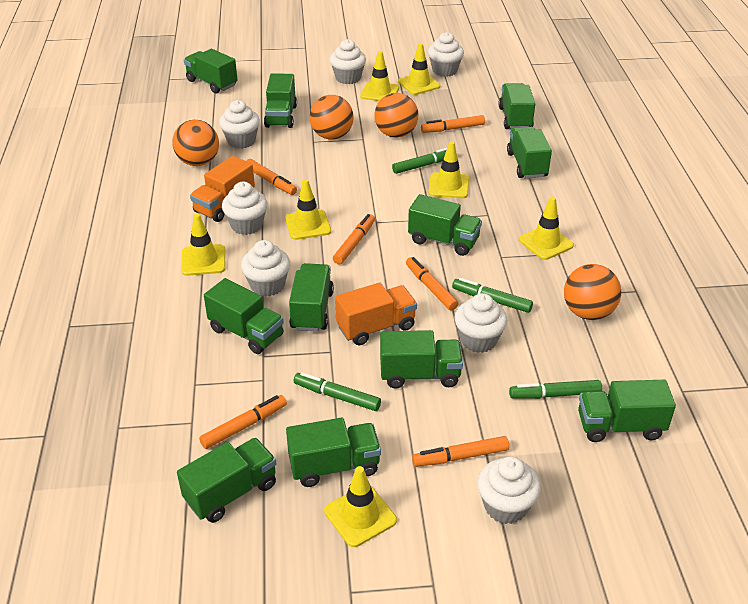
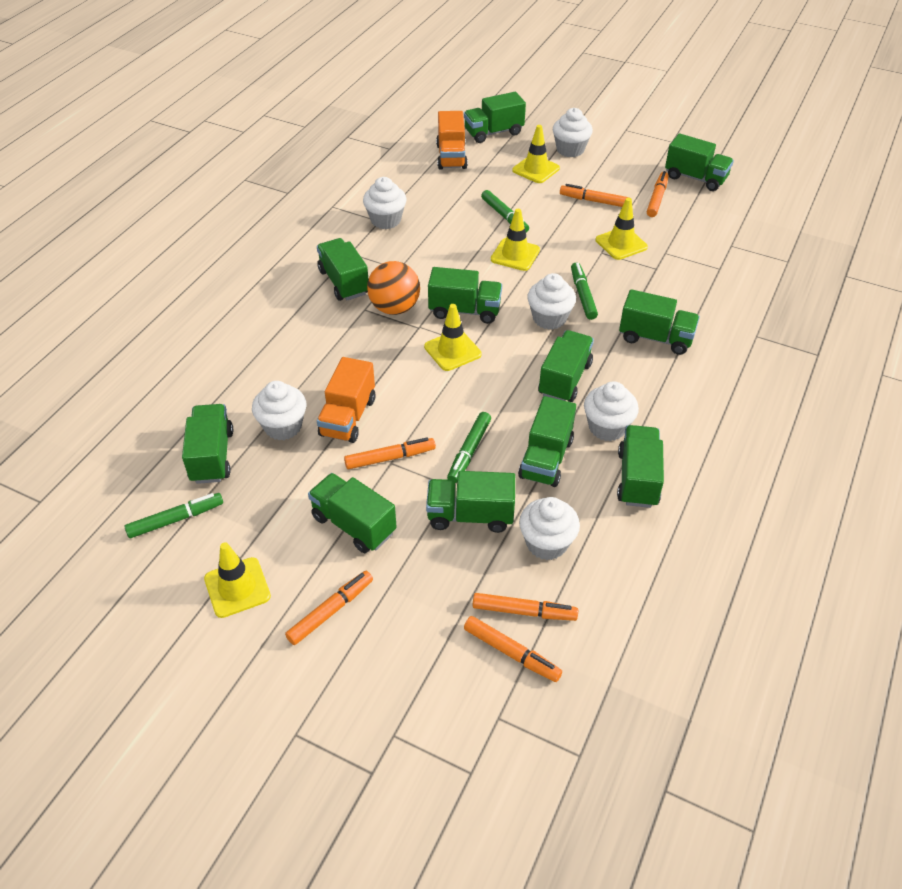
orange ball: [172,120,219,166] [309,95,354,140] [374,93,418,138] [564,264,621,320] = 4 -> [367,261,420,315] = 1
white cupcake: [219,100,260,149] [222,182,268,235] [241,240,290,297] [330,39,366,84] [428,32,464,77] [455,293,507,353] [477,456,541,524] = 7 -> [252,381,306,440] [363,177,407,229] [519,497,580,560] [527,273,576,330] [553,108,593,157] [584,381,639,441] = 6
yellow traffic cone: [181,214,226,276] [285,179,331,240] [324,466,397,547] [360,51,399,101] [398,43,440,95] [428,141,469,198] [519,196,574,260] = 7 -> [204,542,271,618] [424,304,482,371] [491,209,540,271] [512,125,560,183] [595,198,648,260] = 5

